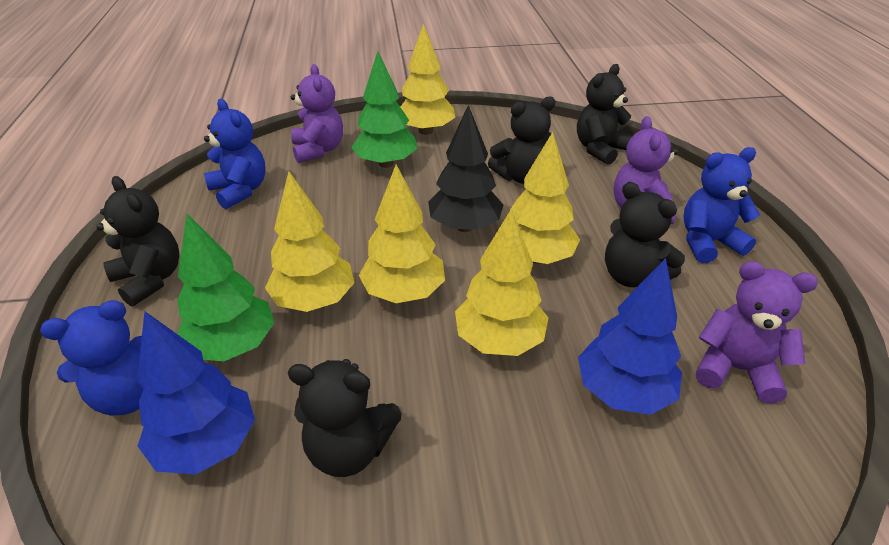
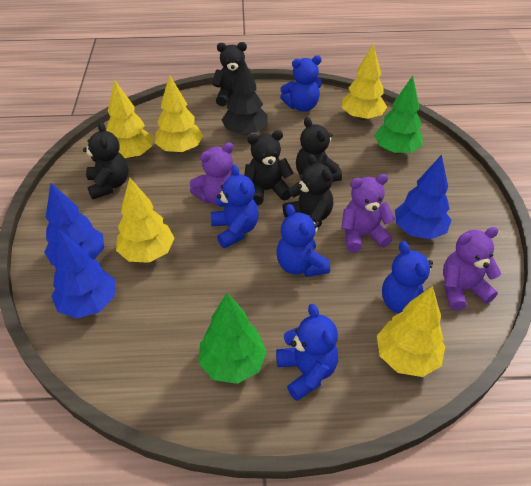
blue teddy bear: [40,300,144,416] [204,99,266,209] [683,147,760,263] = 3 -> [211,165,259,248] [276,204,330,277] [276,304,338,401] [280,55,322,112] [382,241,439,314] = 5
blue tree: [137,311,255,474] [578,258,682,415] = 2 -> [44,183,104,266] [51,229,115,318] [395,155,451,239] = 3

